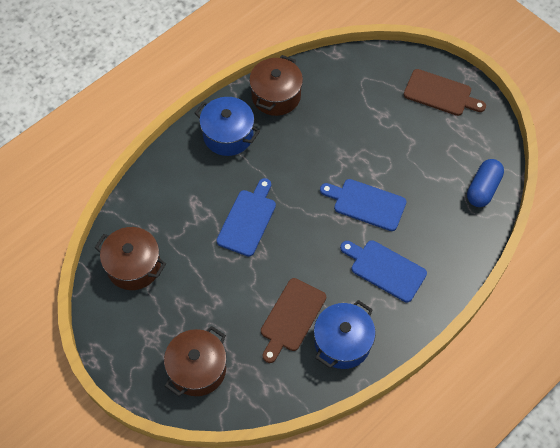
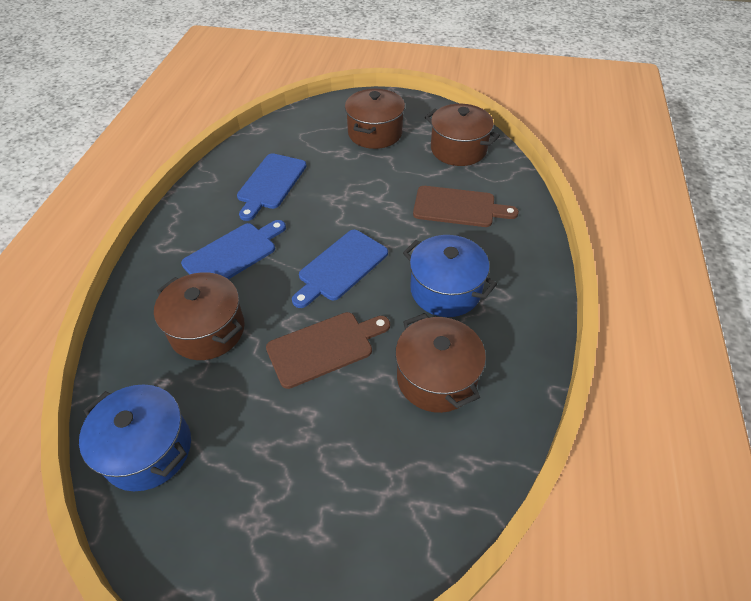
blue capsule: [467,159,504,207] = 1 -> none = 0
brown pot: [95,227,166,290] [164,326,227,396] [249,55,303,116] = 3 -> [154,272,245,360] [345,89,405,149] [395,313,486,413] [425,104,500,166] = 4

